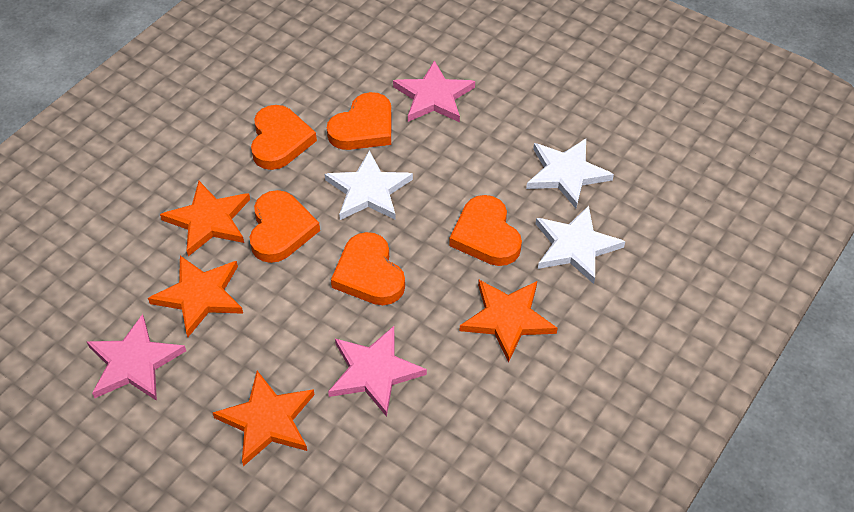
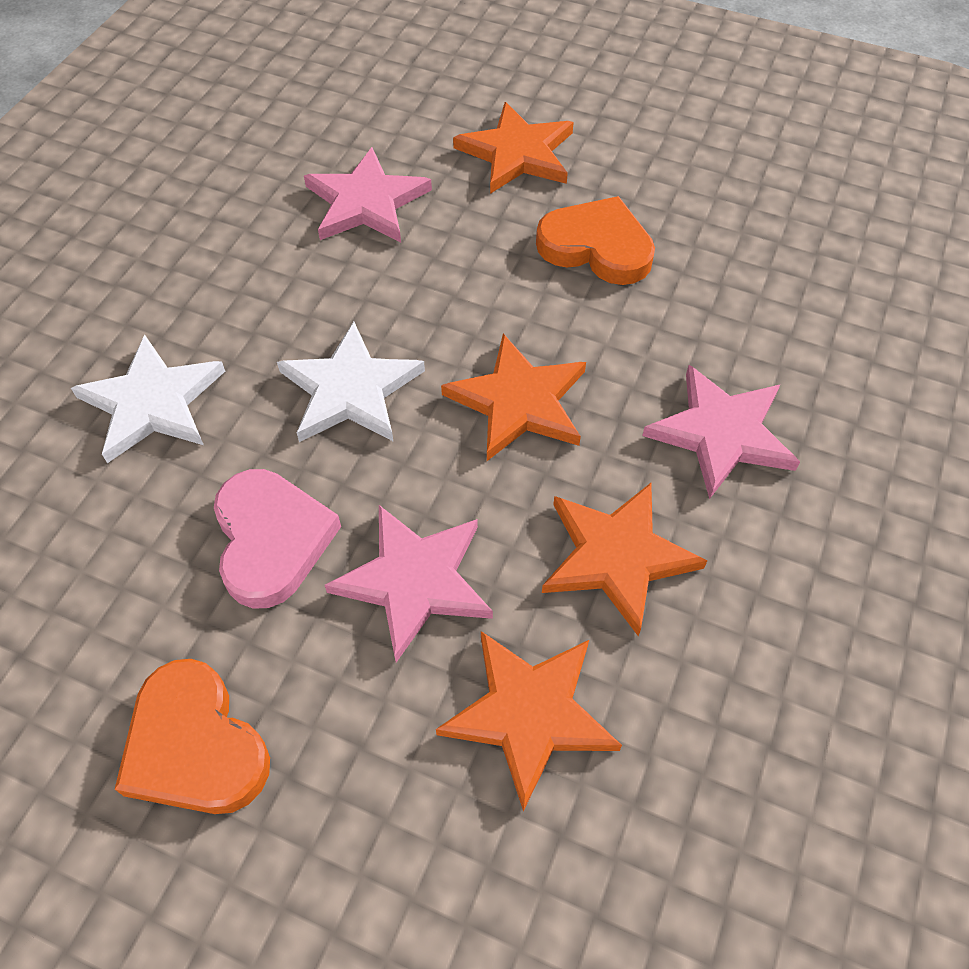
orange heart: [250,190,320,263] [251,105,317,170] [327,92,391,150] [331,232,405,305] [449,195,522,266] = 5 -> [115,659,270,814] [536,196,655,285] = 2
pink heart: none = 0 -> [214,469,341,609] = 1
white star: [325,150,413,220] [526,139,614,208] [536,205,625,284] = 3 -> [71,334,225,463] [277,322,425,442] = 2

